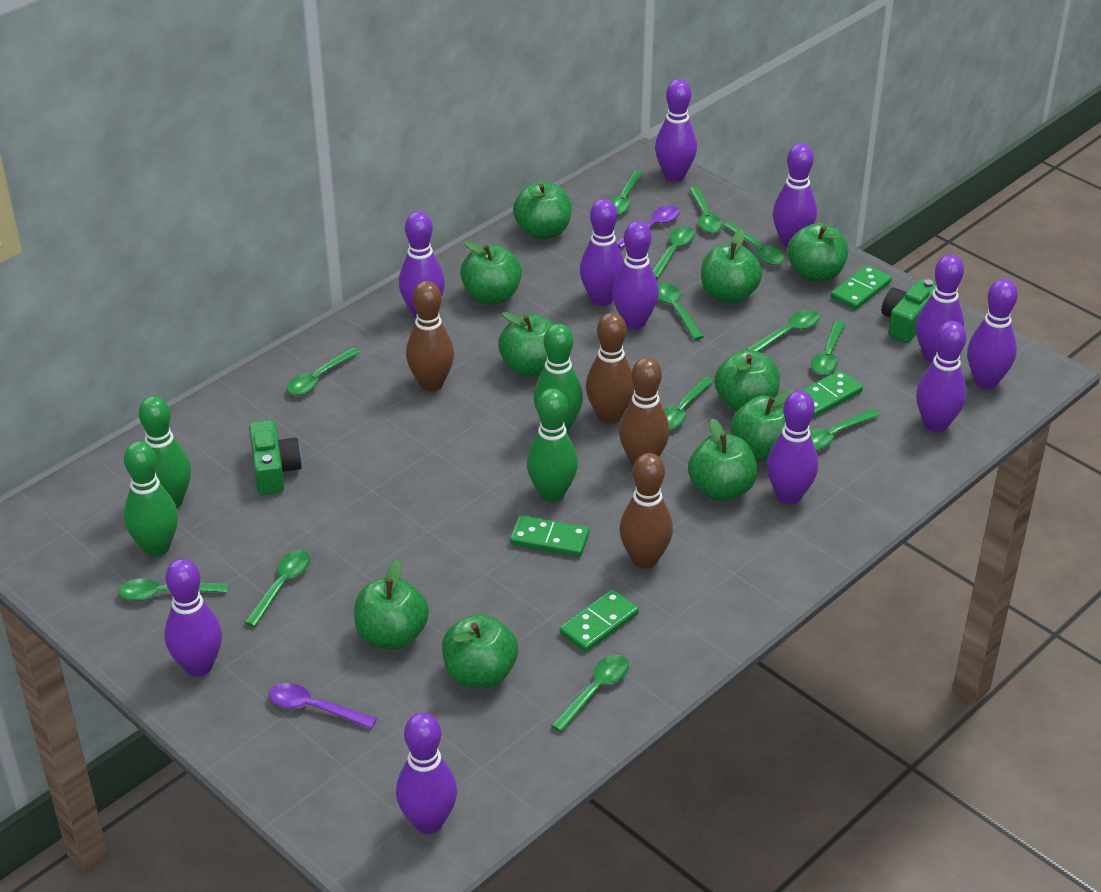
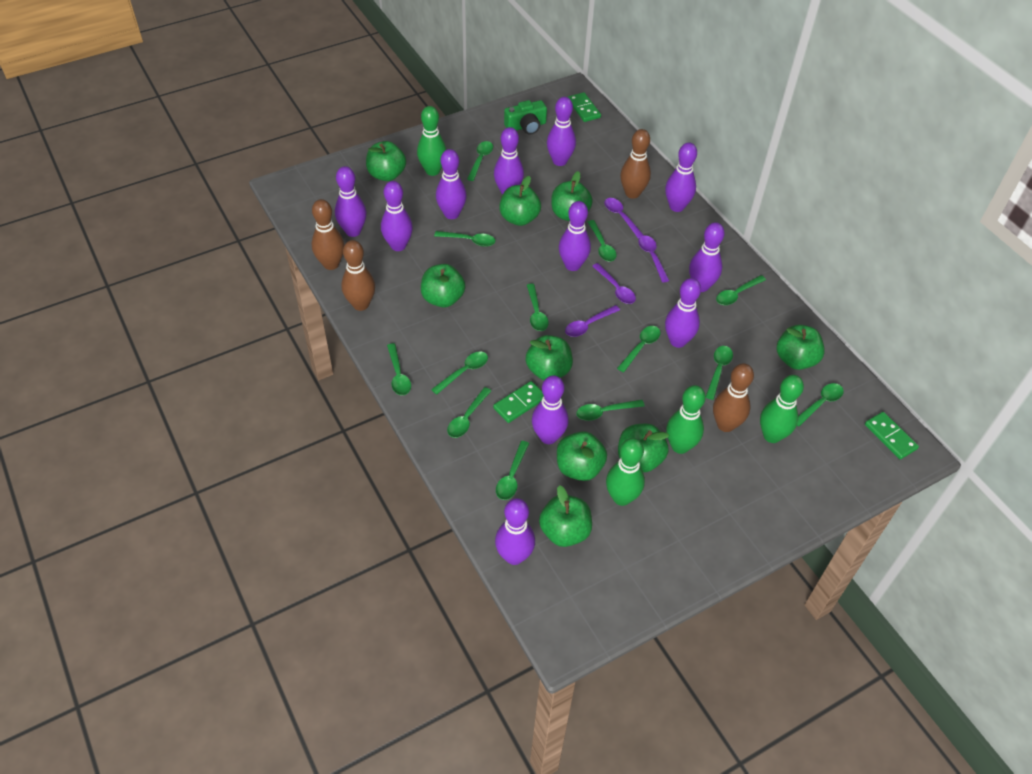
green apple: [354,560,429,650] [442,614,518,688] [460,241,522,304] [498,312,554,377] [513,181,572,239] [688,418,757,501] [701,230,762,304] [714,350,780,412] [730,389,794,461] [787,223,848,282] = 10 -> [366,141,406,181] [421,264,465,307] [499,176,541,226] [526,335,573,380] [539,485,592,547] [551,171,593,221] [557,431,607,481] [618,424,669,472] [777,325,825,370] = 9
green camera: [249,420,302,495] [882,279,936,343] = 2 -> [504,100,547,135] = 1
green domino: [510,515,589,557] [560,590,639,652] [802,370,863,417] [831,265,892,310] = 4 -> [493,381,544,423] [568,92,601,122] [865,412,919,459] = 3
purple spoon: [269,683,377,729] [617,206,680,248] = 2 -> [565,305,620,337] [592,263,636,304] [604,198,644,239] [638,235,669,282] = 4

